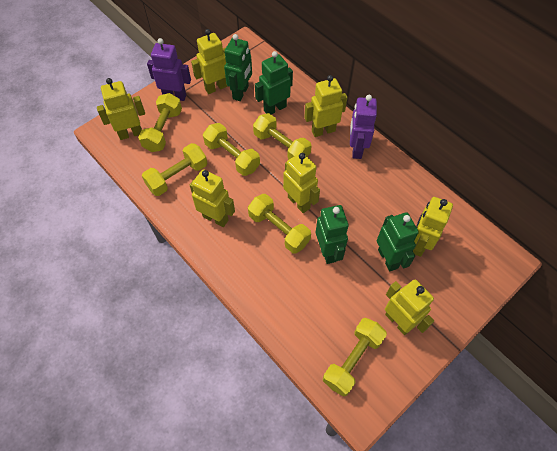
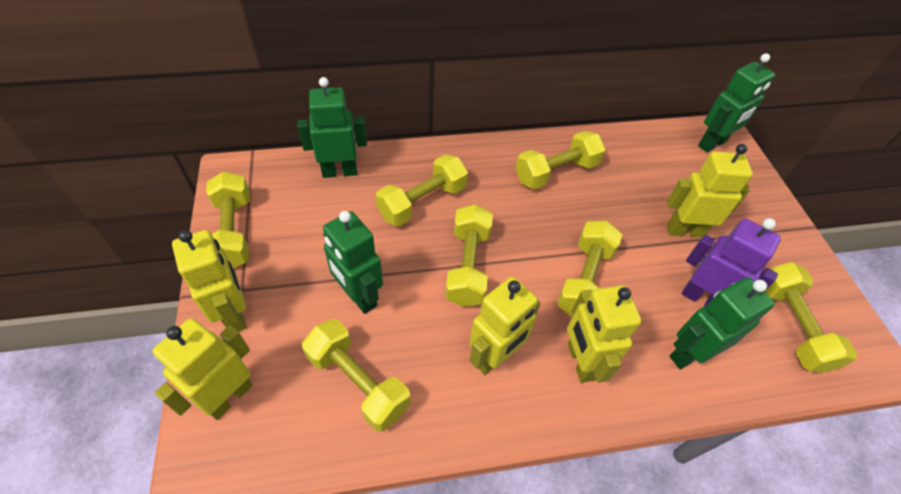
purple robot: [147,38,191,101] [350,95,377,159] = 2 -> [682,218,781,307] = 1
yellow dumbbell: [138,93,182,152] [142,143,207,196] [203,123,260,176] [248,194,311,254] [253,113,312,160] [323,318,387,397] = 6 -> [206,172,250,269] [302,319,411,432] [375,154,468,226] [445,204,493,307] [515,131,606,189] [557,221,622,317] [764,262,857,373] = 7
yellow robot: [97,78,145,140] [190,169,235,227] [191,29,228,94] [283,152,320,213] [304,75,347,137] [385,279,434,335] [413,197,453,257] = 7 -> [153,318,253,420] [172,230,247,331] [469,277,540,375] [567,285,641,383] [667,144,753,238] = 5

